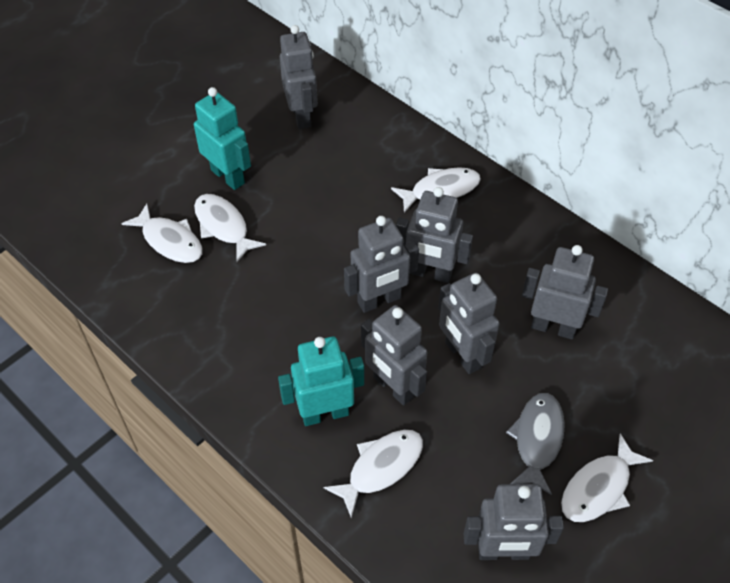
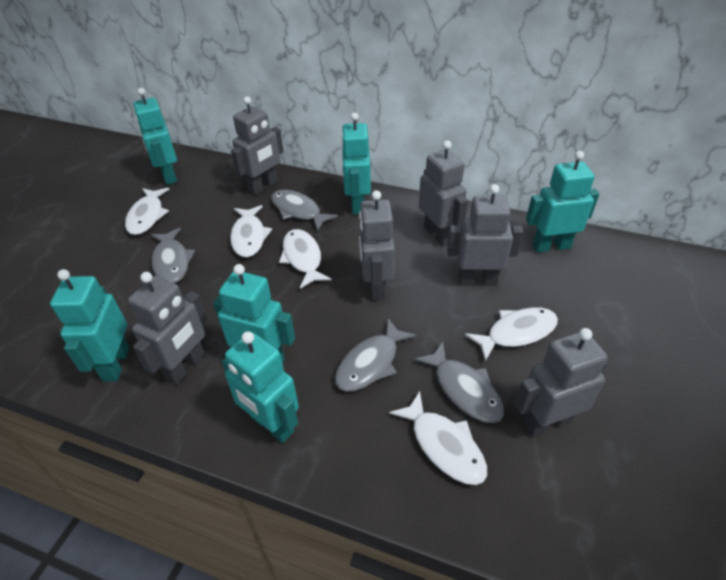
grey fish: [506,393,565,495] = 1 -> [150,227,195,283] [271,190,338,231] [335,319,417,392] [414,342,504,423] = 4
grey robot: [280,25,318,129] [344,216,419,313] [361,305,427,406] [396,187,473,283] [438,273,500,374] [464,484,564,560] [522,245,608,339] = 7 -> [128,272,207,385] [231,97,284,195] [359,190,395,300] [419,140,468,246] [447,184,523,286] [515,328,608,437] = 6
turquoise robot: [194,87,251,190] [278,336,364,426] = 2 -> [50,269,130,382] [133,88,177,185] [213,264,295,363] [222,331,299,443] [341,112,371,214] [526,151,599,253] = 6

